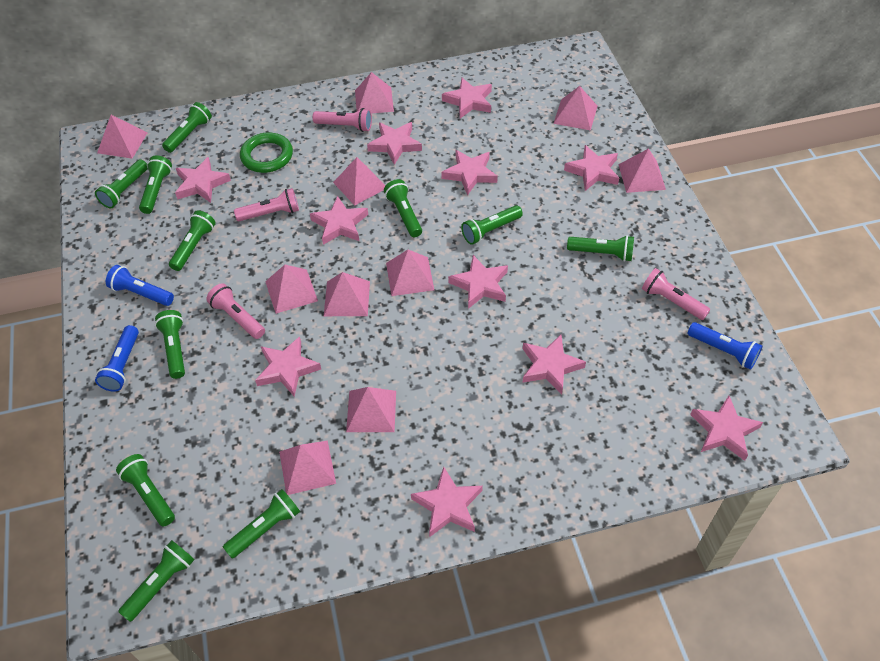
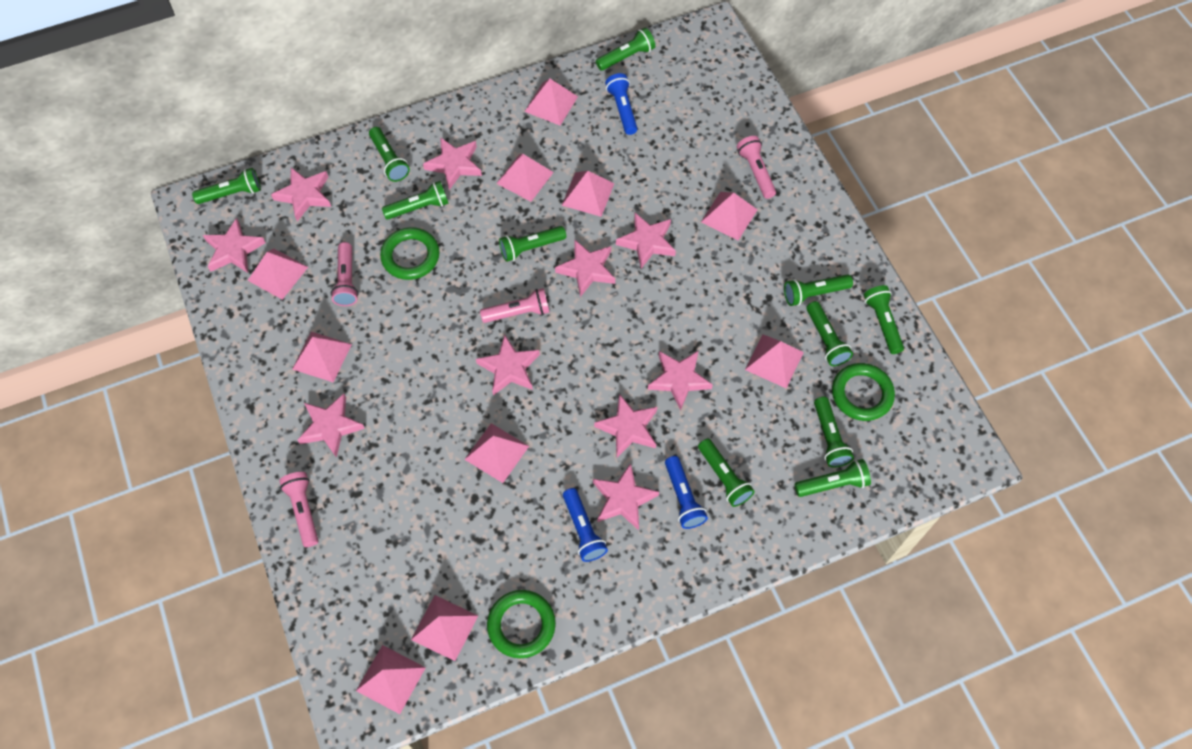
green ring: [240,133,293,173] = 1 -> [380,227,440,280] [487,590,556,658] [832,363,895,421] = 3
pink star: [175,157,231,203] [255,336,321,397] [310,196,368,245] [367,122,422,165] [411,466,483,537] [441,150,498,195] [442,78,492,118] [448,255,508,309] [522,335,586,395] [564,145,619,191] [690,395,763,461] = 11 -> [203,218,266,273] [271,168,331,221] [298,394,365,458] [423,137,482,190] [476,335,540,395] [555,239,615,297] [593,463,659,530] [594,394,657,458] [616,213,676,269] [648,351,713,411] = 10

